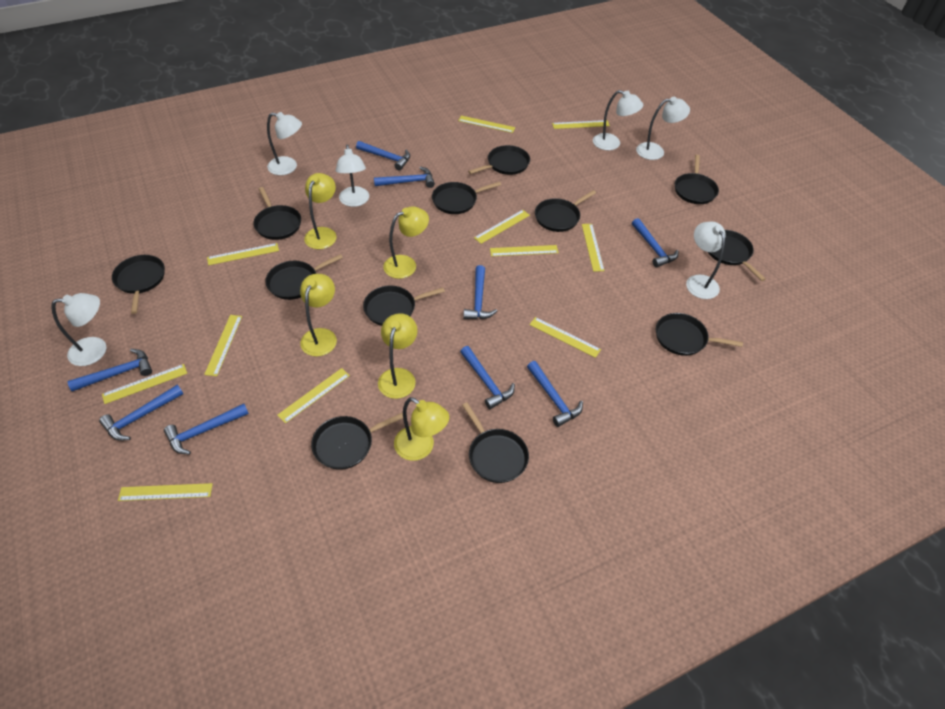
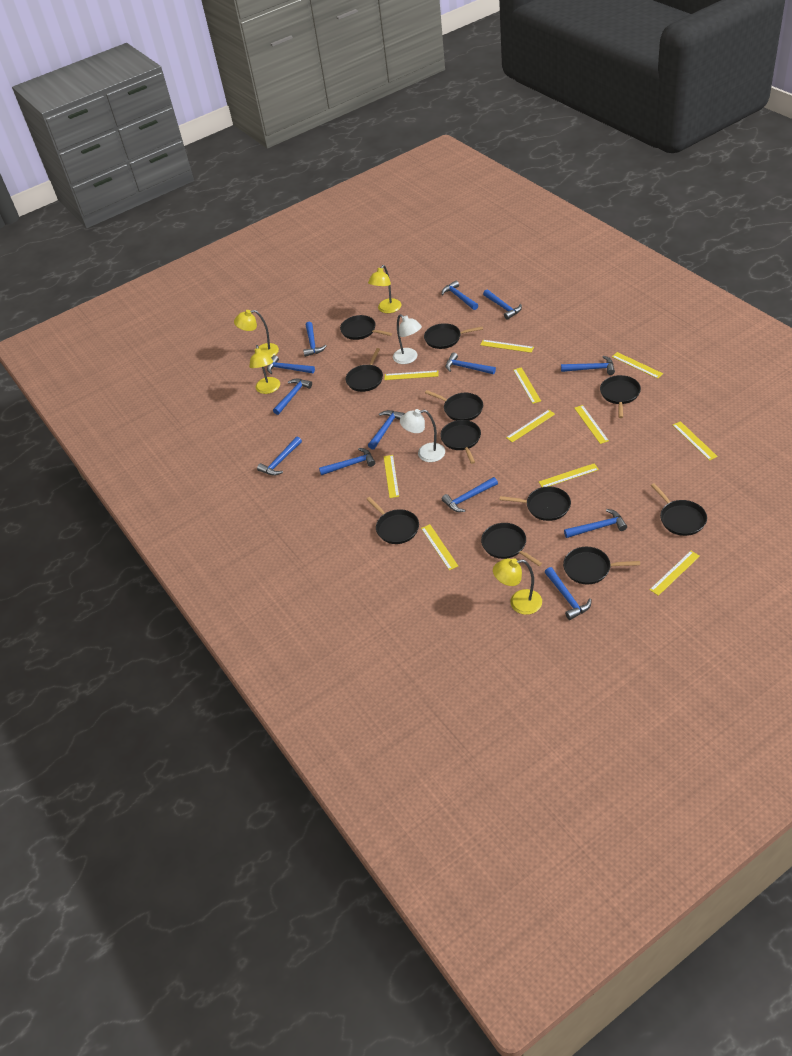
black pan: [112,255,165,314] [253,187,301,240] [265,254,343,300] [311,413,403,470] [363,286,445,326] [432,182,501,214] [462,403,529,483] [468,145,530,175] [535,190,596,232] [656,313,743,356] [675,155,719,204] [708,230,766,281] = 12 -> [340,315,392,340] [346,348,383,392] [366,497,419,544] [424,323,483,349] [425,390,483,421] [440,420,481,464] [481,523,542,566] [500,487,571,521] [563,547,640,585] [600,375,641,418] [651,483,707,536] = 11
blue hammer: [68,349,152,392] [99,385,183,441] [164,404,249,454] [356,141,410,171] [374,166,435,188] [460,346,515,409] [463,265,497,319] [527,361,583,427] [632,218,679,268] = 9 -> [257,437,302,476] [267,355,315,374] [273,379,312,415] [303,322,327,357] [319,448,375,475] [368,410,405,449] [441,280,478,310] [442,477,498,512] [446,352,496,374] [483,289,522,320] [545,567,592,620] [561,356,615,375] [564,509,627,538] = 13
white lamp: [51,293,106,366] [267,112,302,175] [336,145,369,207] [593,90,643,150] [636,97,690,160] [686,222,726,299] = 6 -> [393,314,422,364] [400,409,445,462] = 2
yellow lamp: [300,274,337,356] [304,173,336,249] [378,313,418,399] [383,206,429,279] [394,397,449,461] = 5 -> [234,310,279,358] [249,345,280,394] [368,265,401,313] [493,558,542,615] = 4

